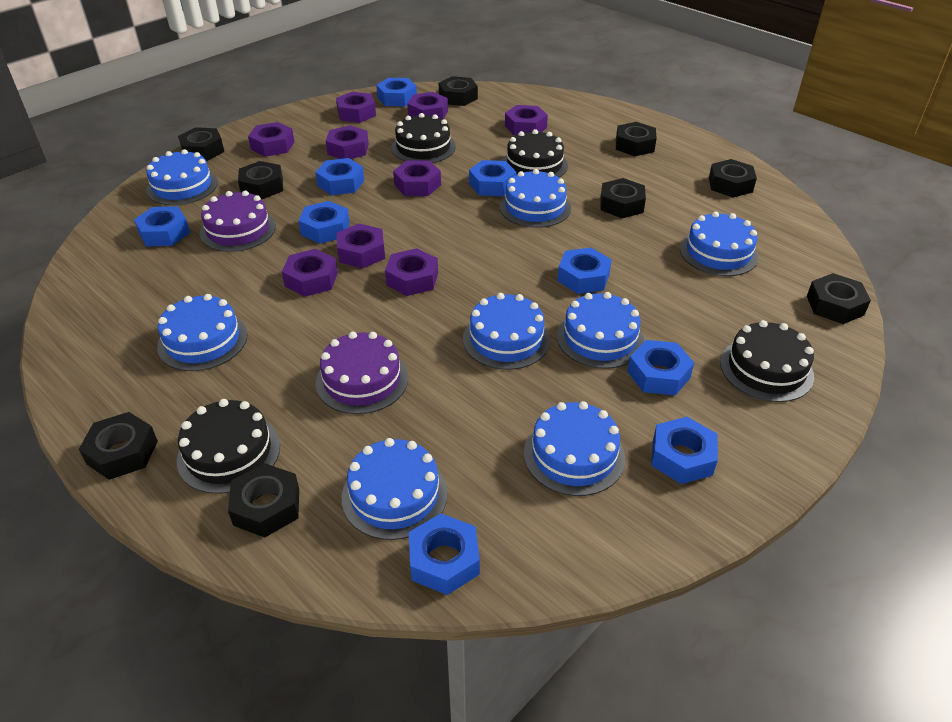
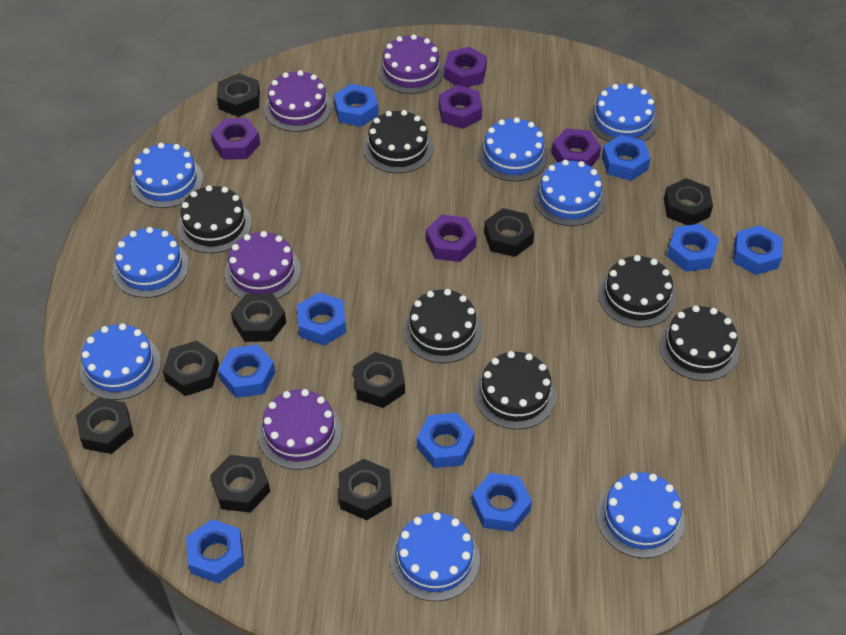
black cake: [177,399,280,494] [391,113,456,163] [502,129,568,178] [720,320,814,402] = 4 -> [178,185,252,253] [363,110,433,173] [403,289,482,363] [474,351,556,429] [598,255,676,327] [659,305,739,381] = 6
purple cake: [200,191,276,252] [316,331,408,414] = 2 -> [225,231,301,299] [258,389,342,470] [264,70,332,132] [378,34,444,94] = 4
purple nut: [248,122,294,157] [282,249,338,297] [326,125,369,159] [336,92,376,123] [337,224,385,268] [385,248,438,296] [393,161,441,196] [407,92,448,119] [505,105,548,135] = 9 -> [211,118,260,160] [426,215,477,262] [439,85,482,129] [444,47,487,87] [551,128,601,167] = 5

